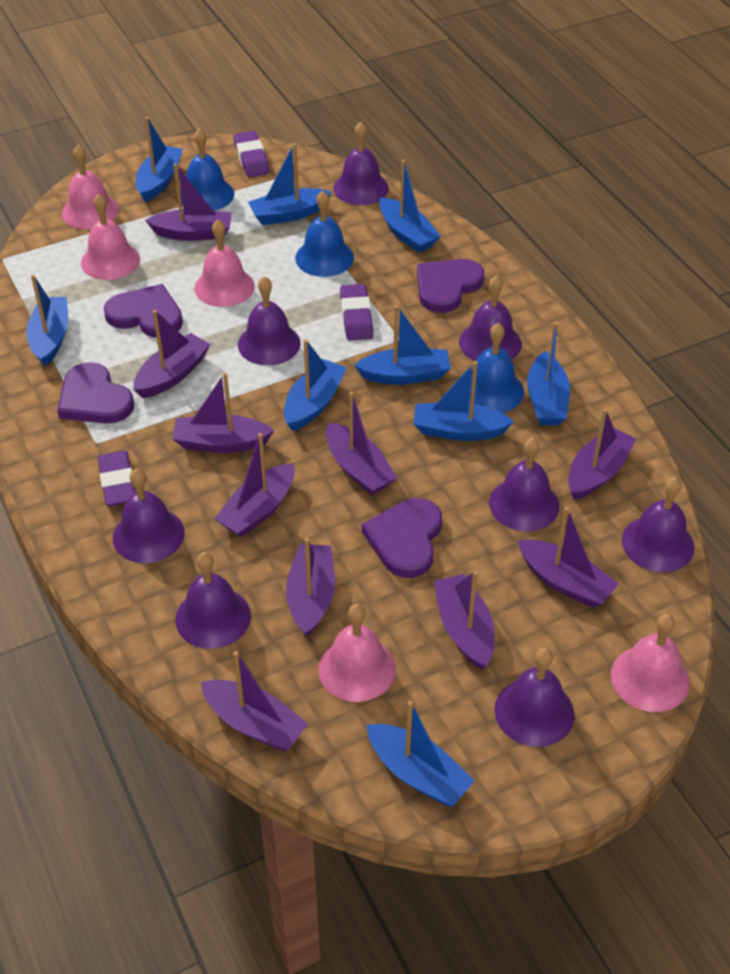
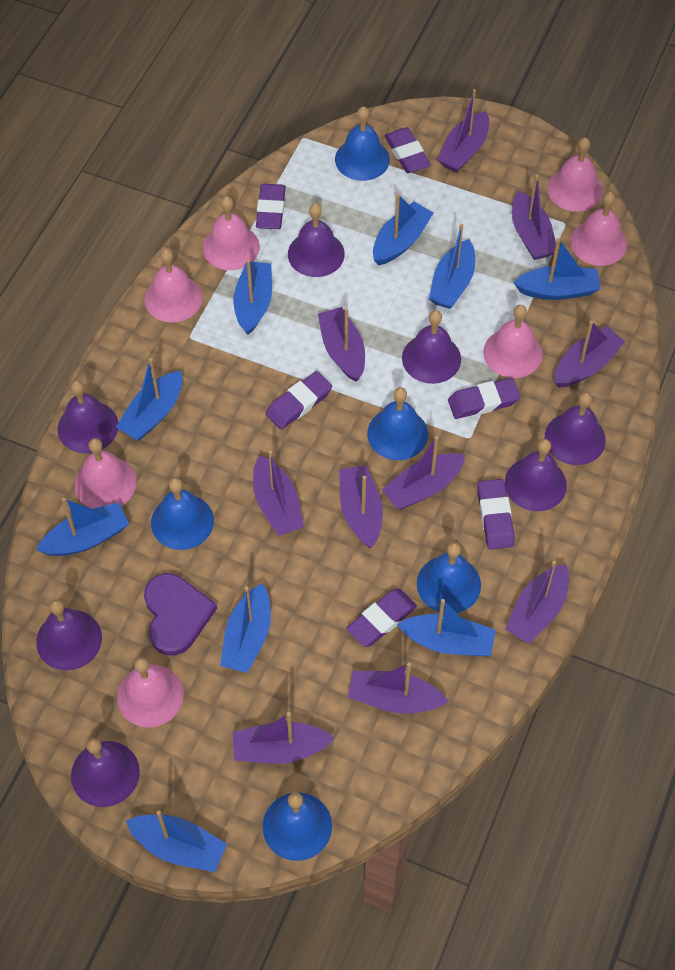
blue bell: [180,128,234,211] [295,191,354,277] [469,323,524,413] = 3 -> [151,478,214,550] [262,792,332,861] [335,106,390,181] [367,387,428,460] [417,542,481,613] = 5
pink bell: [62,145,119,229] [81,194,140,280] [194,220,255,307] [318,604,396,702] [611,614,690,712] = 5 -> [74,438,137,509] [117,657,184,728] [144,249,202,323] [203,196,260,270] [483,305,543,378] [547,137,603,212] [570,192,627,266] = 7
purple bell: [113,469,185,563] [175,552,251,649] [238,276,301,366] [333,122,389,205] [459,275,522,361] [489,437,559,531] [494,648,574,747] [622,477,695,572] = 8 -> [36,599,102,670] [58,380,118,453] [71,738,140,807] [288,203,345,277] [402,310,461,384] [505,439,567,511] [545,392,606,465] = 7
purple eraser: [98,451,136,506] [234,131,270,177] [340,284,373,341] = 3 -> [256,184,286,229] [266,371,332,430] [347,589,417,647] [384,127,431,173] [448,378,520,419] [477,479,515,549] = 6
purple heart: [57,362,134,424] [104,284,183,338] [362,498,442,578] [417,259,484,313] = 4 -> [144,573,217,655] = 1

